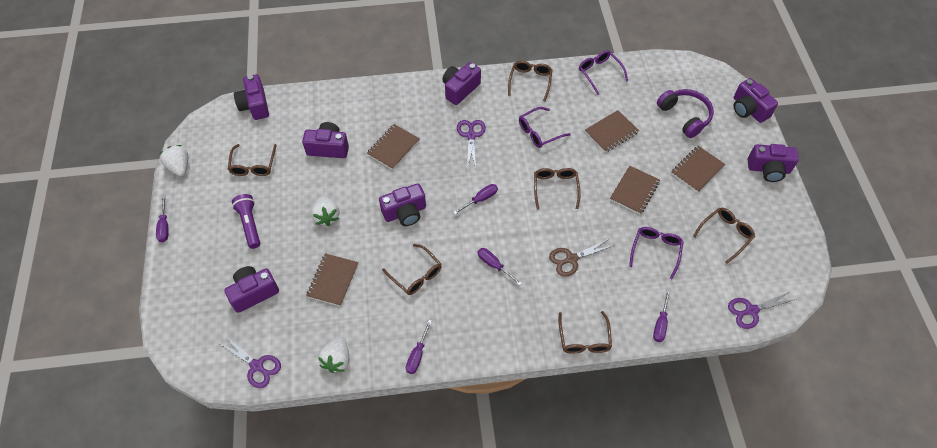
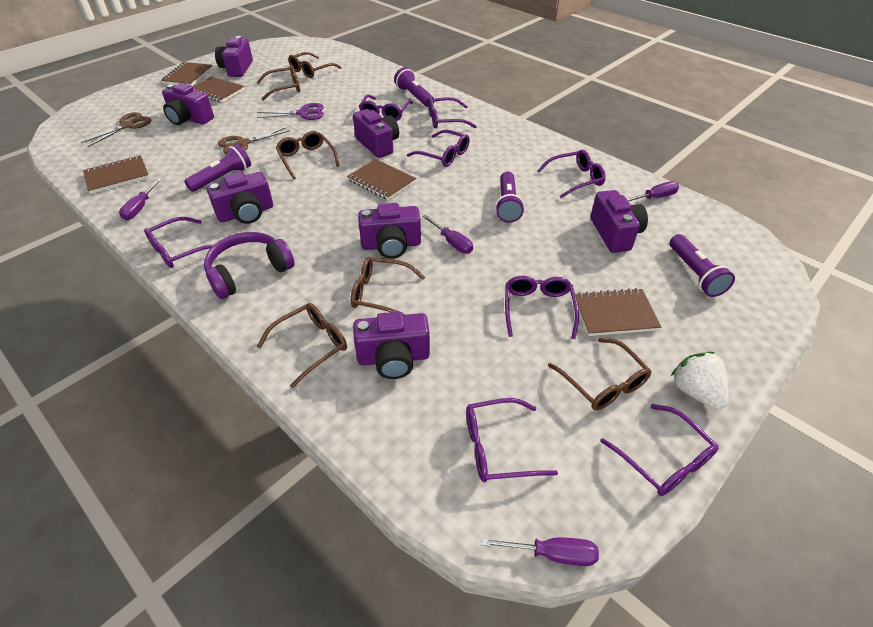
brown scissors: [549,239,612,277] = 1 -> [81,112,152,147] [218,127,290,154] = 2
purple flashlight: [232,194,260,249] = 1 -> [184,144,251,192] [394,67,434,107] [495,172,524,223] [670,234,735,297] = 4
purple glasses: [519,107,571,148] [579,50,628,95] [629,227,684,279] = 3 -> [144,217,213,268] [359,95,412,121] [407,129,470,167] [428,97,477,129] [466,398,558,482] [505,276,579,339] [537,150,606,198] [600,404,718,496] = 8
purple scissors: [219,336,281,388] [457,120,486,168] [728,292,796,329] = 3 -> [257,103,324,120] = 1
purple screwdriver: [156,196,169,242] [406,320,432,374] [453,184,498,214] [478,248,522,285] [653,290,670,342] = 5 -> [119,178,162,220] [422,215,473,254] [482,537,599,566] [627,181,679,202] = 4
white strawberry: [160,145,188,176] [311,196,340,226] [318,337,349,373] = 3 -> [671,352,729,409] = 1

